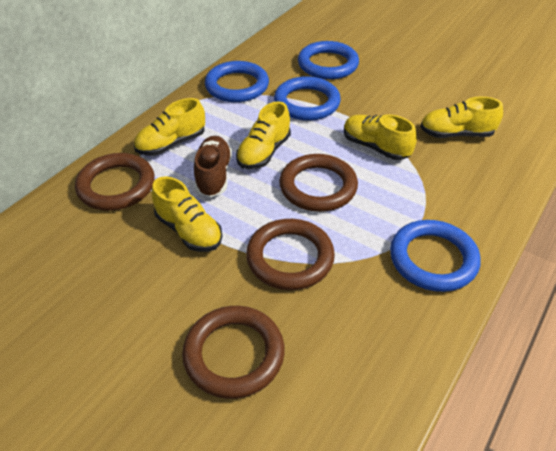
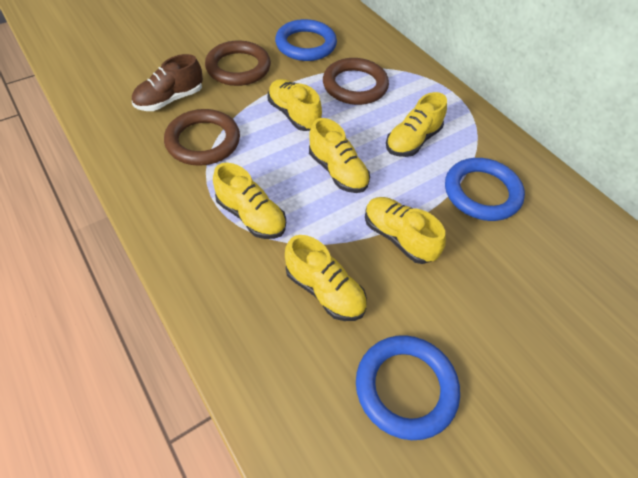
blue ring: [205,61,269,102] [274,76,341,121] [298,41,359,79] [390,220,481,292] = 4 -> [275,19,337,61] [356,335,460,440] [445,158,525,221] = 3
brown ring: [75,153,155,211] [182,306,285,399] [246,219,335,290] [279,154,358,212] = 4 -> [164,109,240,166] [205,40,271,86] [323,58,389,105] = 3
yellow shoe: [134,98,205,156] [152,176,223,252] [236,101,291,169] [344,114,417,160] [420,97,503,138] = 5 -> [213,163,286,239] [268,79,322,131] [285,235,367,321] [309,118,370,193] [365,197,446,264] [386,92,447,157] = 6

